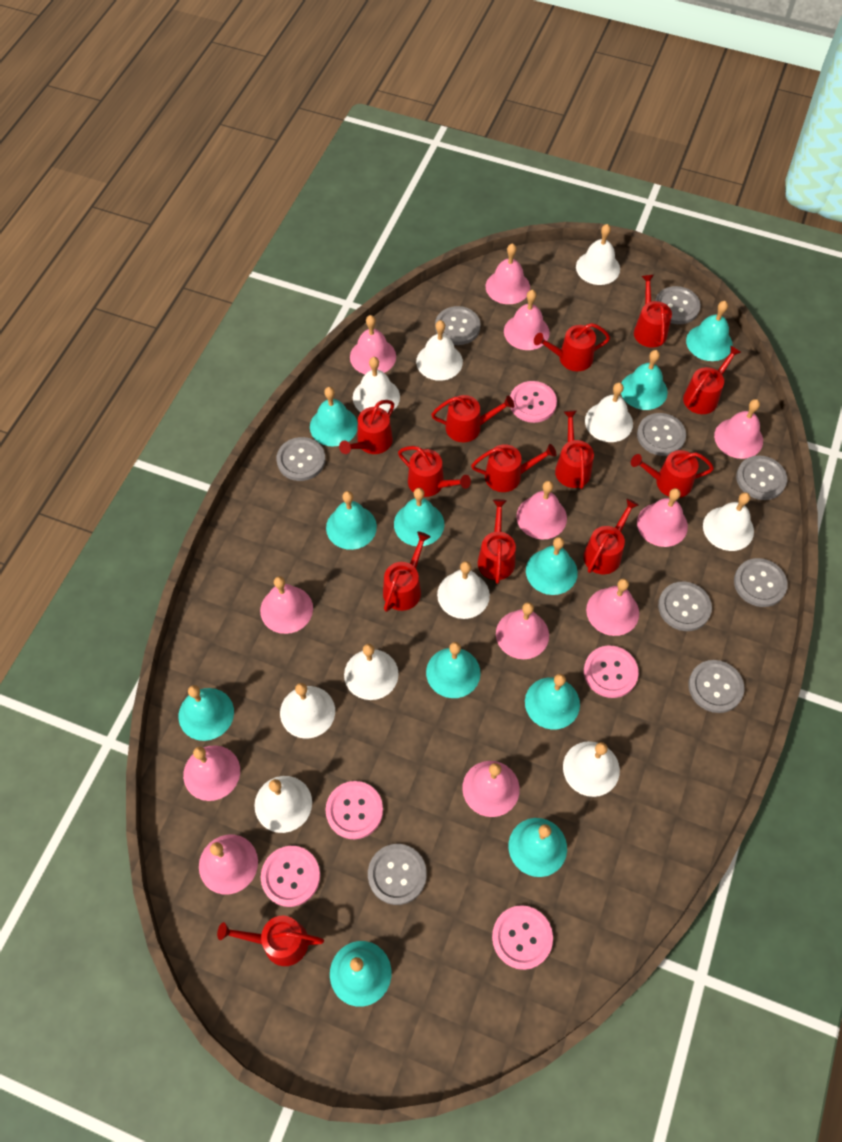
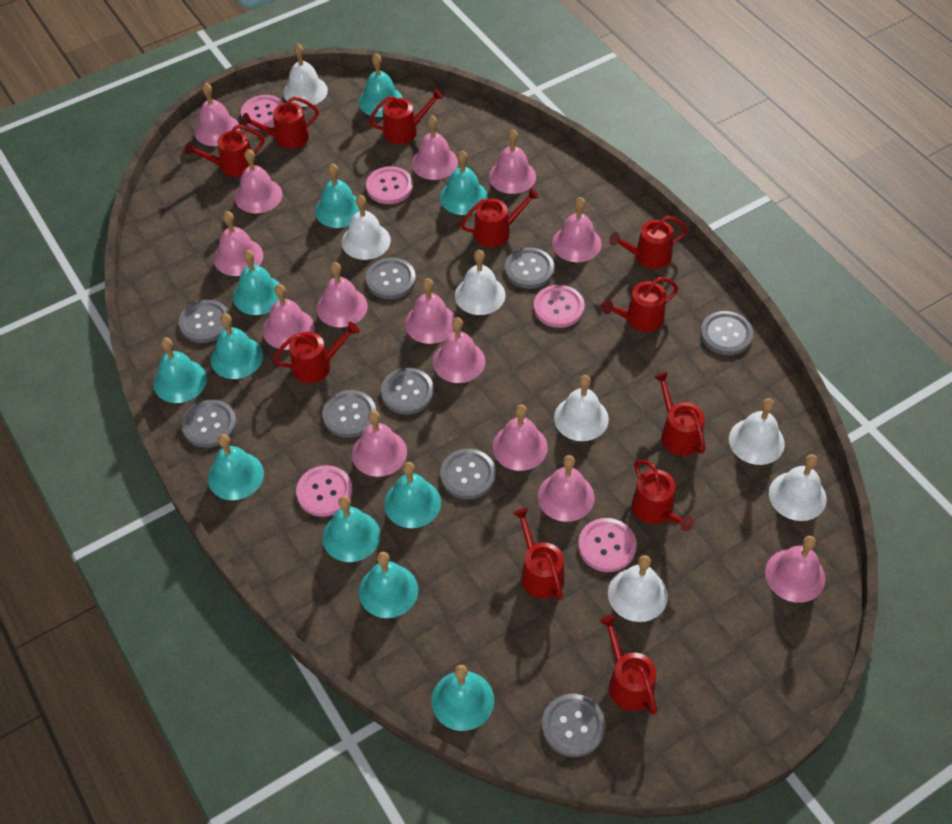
pink bell: [183,745,240,801] [199,835,258,894] [260,576,313,634] [350,315,396,374] [462,761,520,817] [486,243,530,304] [496,602,549,659] [504,290,550,350] [516,481,567,540] [586,578,639,636] [637,488,688,547] [714,399,763,459] = 12 -> [194,82,240,146] [214,211,263,276] [235,149,282,213] [263,284,315,350] [317,262,368,328] [352,411,407,477] [405,278,455,344] [411,116,458,180] [433,317,485,383] [489,129,536,194] [493,404,548,471] [538,455,595,522] [552,197,602,262] [765,536,825,603] = 14
red watering can: [217,916,324,966] [339,400,394,454] [383,532,431,612] [398,446,471,497] [431,395,514,442] [471,444,556,492] [478,499,516,584] [534,323,610,371] [555,410,594,489] [583,498,639,574] [631,450,714,498] [634,275,672,348] [683,345,741,414] = 13 -> [185,125,264,177] [241,97,319,149] [273,322,359,383] [369,89,443,144] [461,188,539,247] [513,508,565,600] [599,615,657,715] [602,277,678,332] [609,216,687,269] [632,460,694,531] [654,372,706,456] = 11
white bell: [254,776,312,833] [280,683,335,739] [344,644,399,700] [353,357,400,413] [416,320,463,381] [437,561,490,619] [563,741,620,797] [576,224,620,285] [585,383,633,442] [703,492,754,551] = 10 -> [283,43,328,107] [342,195,391,260] [455,250,506,315] [554,375,609,441] [608,555,668,622] [729,398,785,465] [769,454,826,521] = 7

